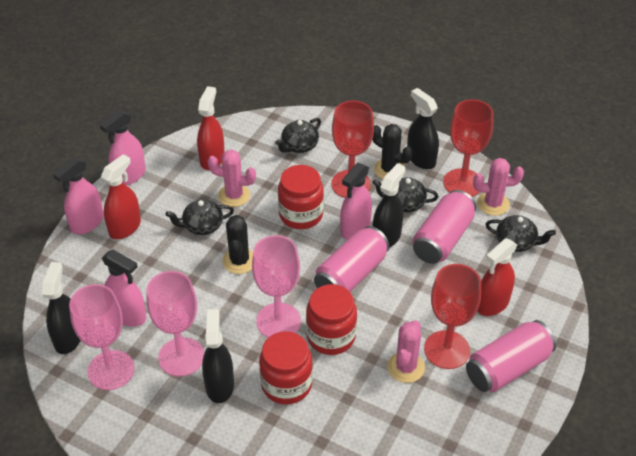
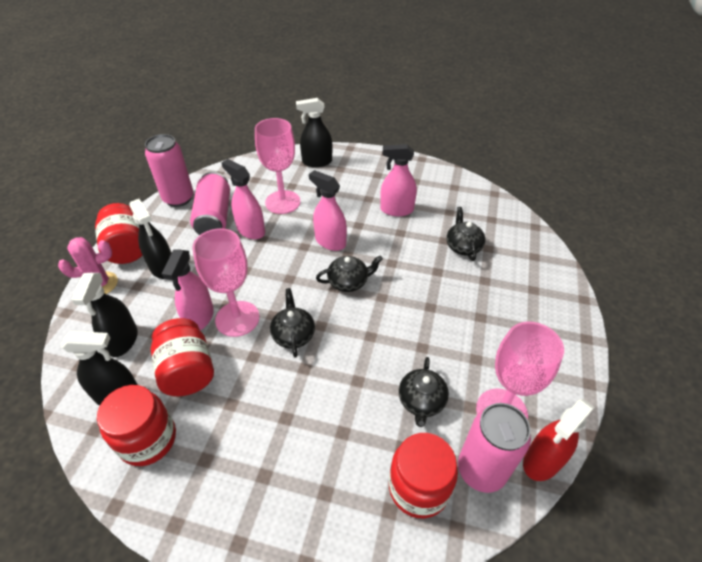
black cactus: [222,215,253,274] [372,124,412,179] = 2 -> none = 0
pink cactus: [208,150,256,207] [387,320,425,383] [473,158,524,216] = 3 -> [58,237,118,294] = 1
red goblet: [331,100,374,198] [424,264,481,369] [443,99,493,197] = 3 -> none = 0
red jar: [259,331,313,404] [278,165,324,229] [306,284,357,355] = 3 -> [95,203,142,264] [97,385,176,466] [151,318,214,396] [389,433,458,518] = 4
red spray bottle: [101,154,141,239] [197,86,225,170] [477,238,517,316] = 3 -> [523,399,595,481] = 1

